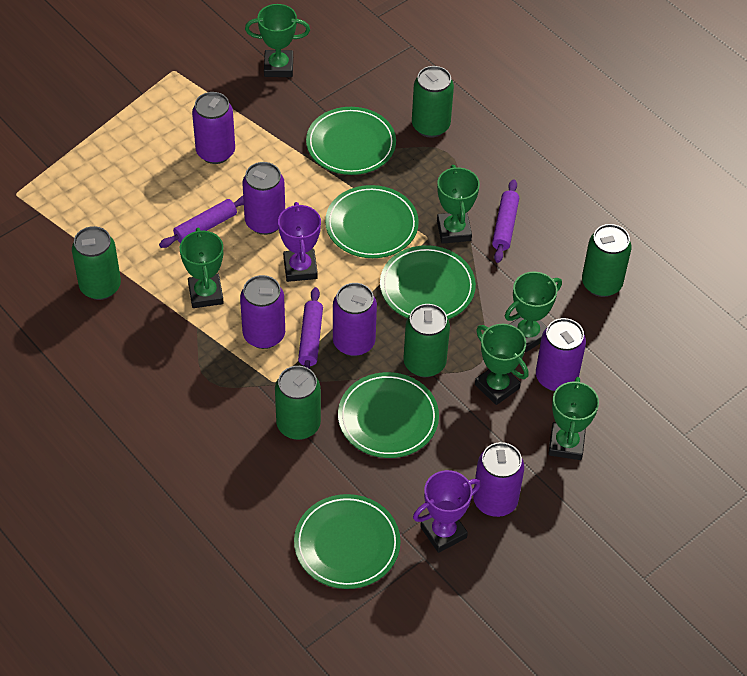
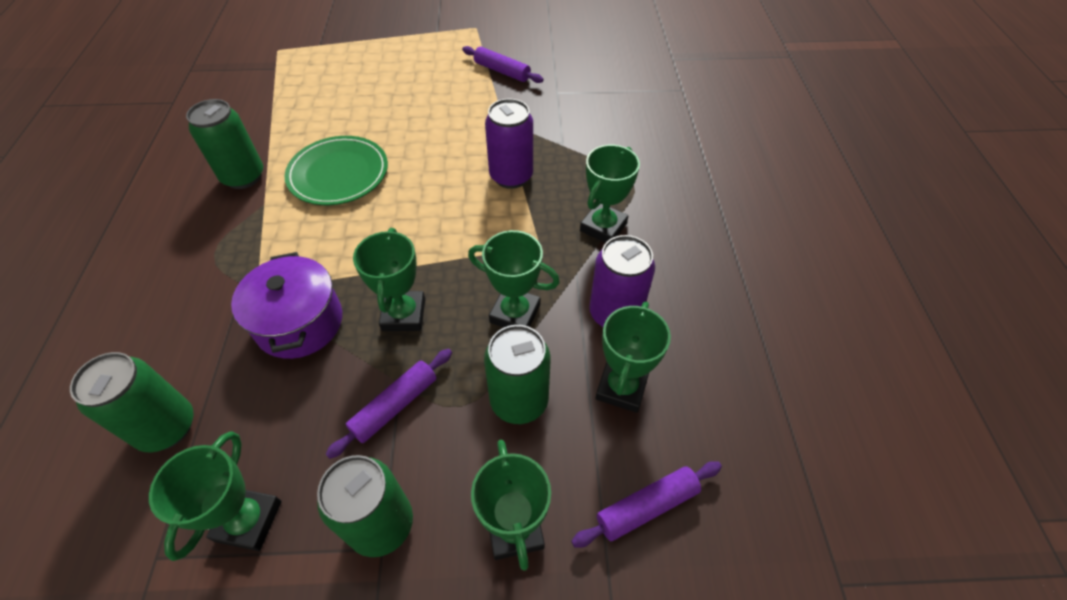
green can: [72,226,121,300] [275,366,321,440] [403,304,450,377] [412,66,454,138] [582,224,632,297] = 5 -> [70,352,194,452] [186,99,263,189] [317,455,413,557] [484,325,551,424] = 4
green plate: [294,494,401,589] [306,107,396,175] [325,185,419,258] [338,372,439,458] [380,245,476,319] = 5 -> [285,136,388,205] = 1
purple can: [192,92,235,164] [240,275,285,349] [242,162,285,235] [333,283,377,356] [473,442,524,517] [536,318,586,392] = 6 -> [485,99,533,189] [589,235,655,327] = 2
purple pot: none = 0 -> [231,252,342,359] = 1
purple trophy: [278,202,321,282] [413,470,481,553] = 2 -> none = 0

